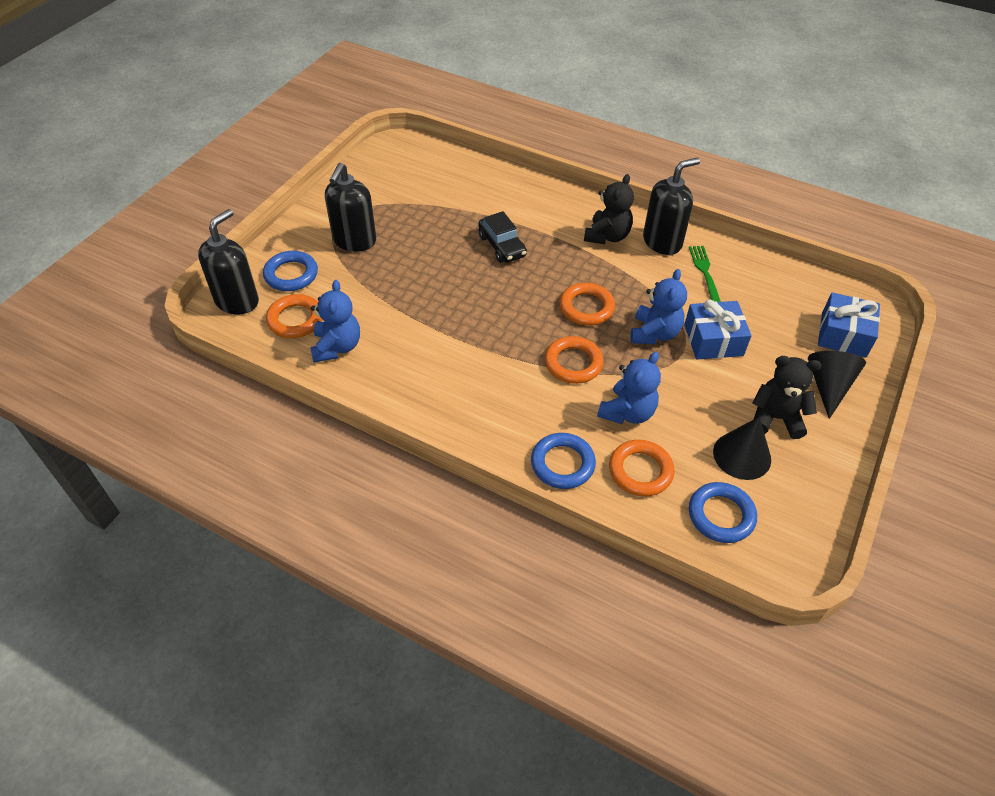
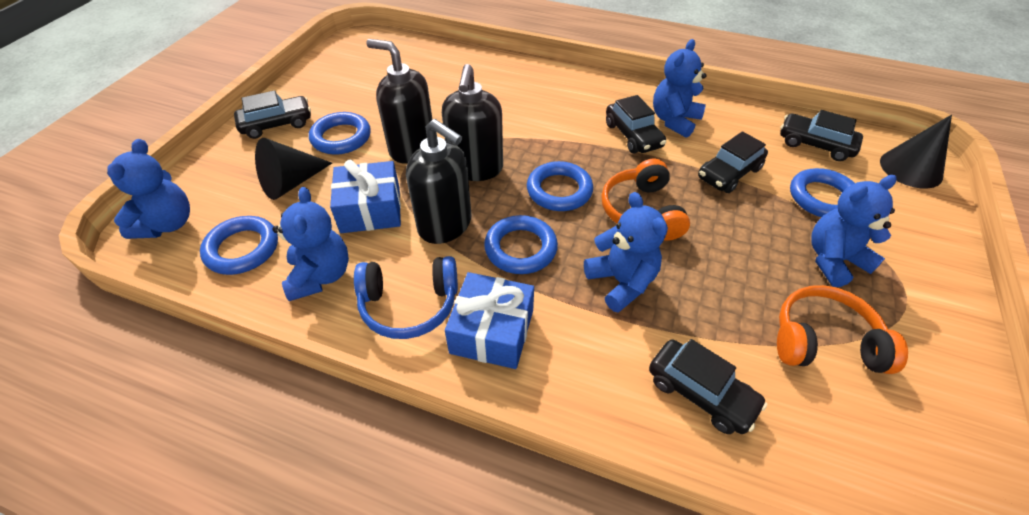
black car: [478,211,527,263] = 1 -> [234,90,311,139] [606,95,666,153] [649,339,767,434] [698,131,768,193] [780,110,863,161] = 5
black teddy bear: [584,174,634,244] [752,356,821,439] = 2 -> none = 0
blue headphones: none = 0 -> [354,256,458,339] = 1
blue ring: [263,251,318,291] [531,433,596,489] [689,482,757,543] = 3 -> [200,216,278,275] [309,112,371,155] [484,215,558,274] [527,161,593,211] [790,168,855,217] = 5
blue teddy bear: [310,280,360,362] [597,352,661,424] [631,269,687,344] = 3 -> [107,139,190,239] [272,187,349,301] [584,192,668,313] [653,39,706,138] [811,175,897,287] = 5
green fork: [689,246,721,302] = 1 -> none = 0
orange headphones: none = 0 -> [602,159,690,241] [777,285,908,374] = 2
orange ring: [266,294,322,338] [545,336,604,384] [559,283,615,326] [609,440,675,497] = 4 -> none = 0

